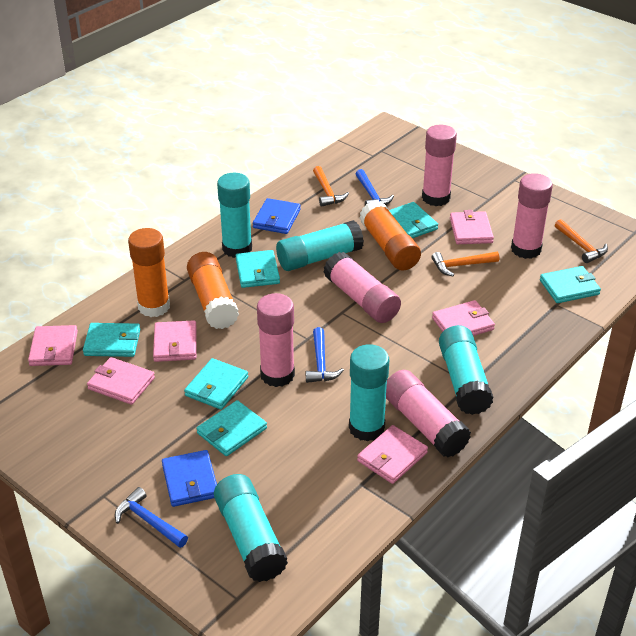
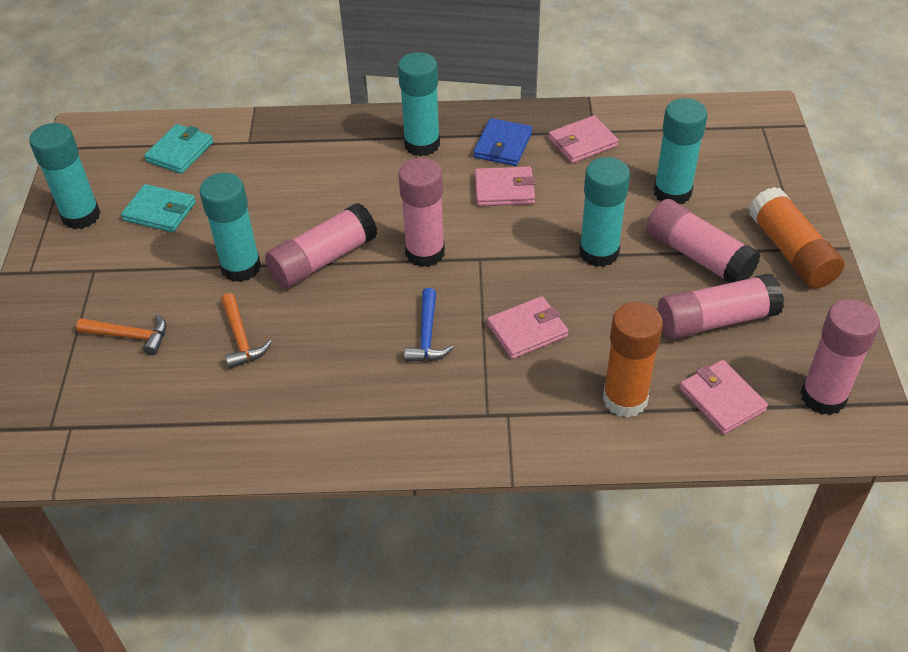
blue hammer: [115,487,188,548] [306,327,344,383] [356,169,394,206] = 3 -> [404,288,454,362] = 1
blue wallet: [162,450,217,507] [253,198,301,234] = 2 -> [473,118,532,166] = 1
orange glue stick: [128,228,170,317] [187,252,239,329] [359,200,421,270] = 3 -> [603,302,663,418] [749,187,844,289] = 2
orange hammer: [313,166,349,207] [431,252,499,276] [555,219,608,263] = 3 -> [76,314,167,355] [221,293,272,369] = 2
pink wallet: [28,325,78,366] [87,357,155,405] [153,320,197,362] [357,425,428,484] [432,300,495,336] [450,210,494,244] = 6 -> [475,167,535,206] [487,296,568,359] [548,115,619,163] [679,360,768,435] = 4
turquoise wallet: [83,323,140,357] [184,358,248,410] [197,400,267,456] [236,250,280,288] [389,202,438,238] [540,266,601,303] = 6 -> [121,184,196,232] [144,124,214,174] = 2

